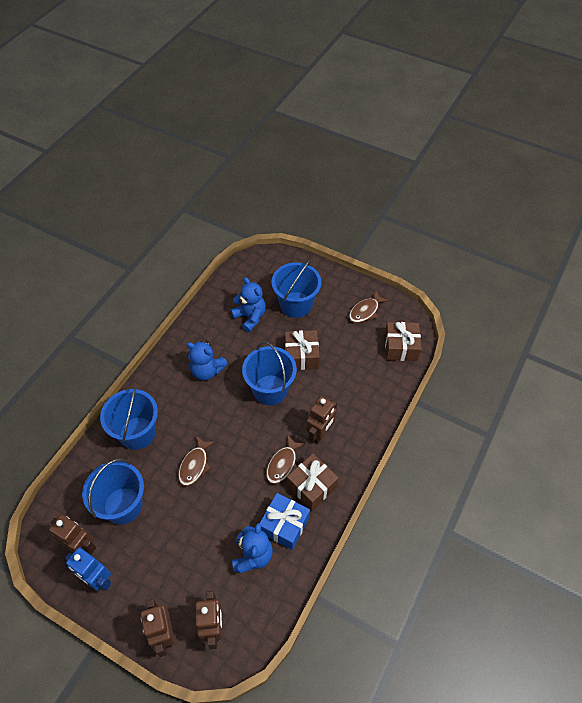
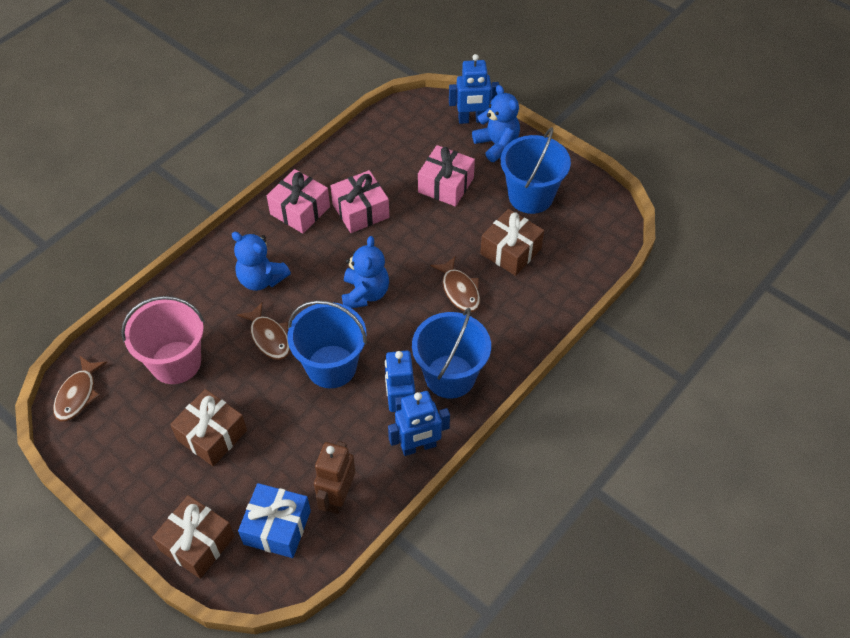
blue bucket: [82,459,144,525] [100,385,158,450] [242,342,297,405] [272,260,321,318] = 4 -> [288,300,367,388] [412,308,491,399] [501,127,571,214] = 3
blue robot: [65,547,111,591] = 1 -> [385,351,415,412] [388,391,450,456] [449,54,499,124] = 3
brown robot: [49,515,96,555] [141,599,175,657] [195,591,223,649] [306,396,337,444] = 4 -> [314,441,355,514] = 1
pink bucket: none = 0 -> [121,296,205,384] = 1
pink gift: none = 0 -> [267,169,330,233] [330,170,389,233] [418,145,475,207] = 3

